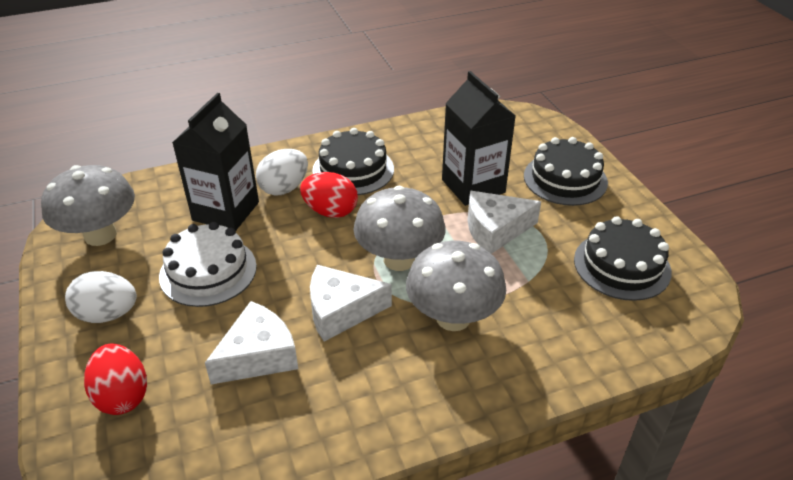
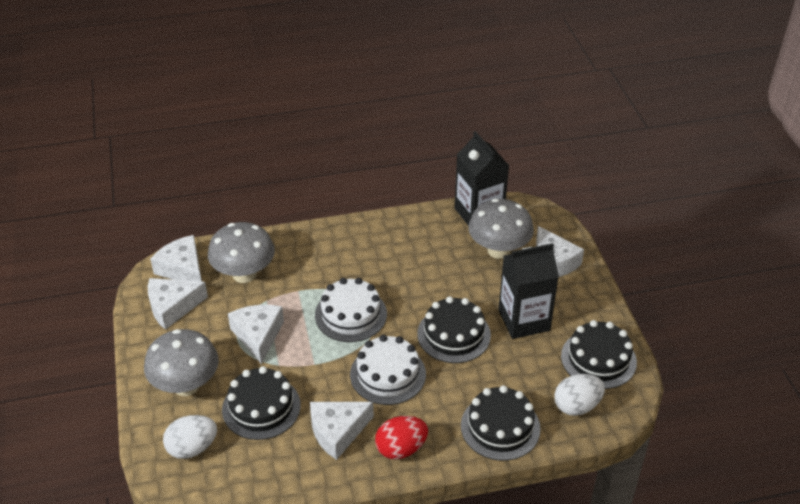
black cake: [312,128,394,195] [524,137,608,206] [574,216,672,301] = 3 -> [222,366,301,440] [417,296,491,363] [461,385,540,461] [561,320,637,389] = 4
red egg: [84,343,147,415] [300,172,358,218] = 2 -> [375,416,428,459] = 1
white cake: [159,222,257,307] = 1 -> [315,278,387,342] [350,335,426,405] = 2
white cheese: [205,301,298,384] [310,265,392,342] [467,191,541,254] = 3 -> [148,278,208,330] [150,235,202,282] [228,305,284,364] [310,402,374,460] [536,226,584,277] = 5

